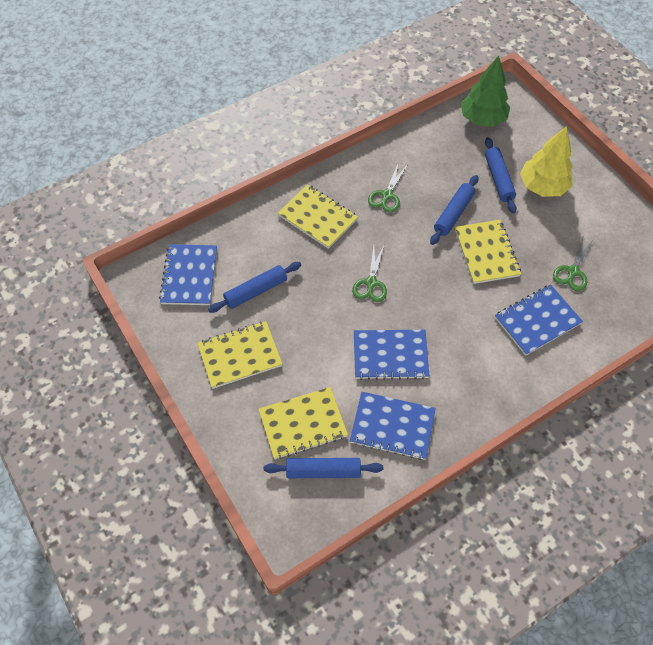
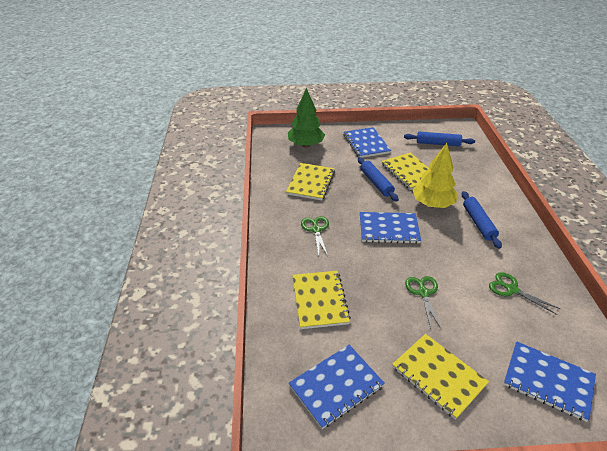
blue rolling pin: [208,262,301,313] [264,458,383,478] [430,175,478,245] [485,137,517,213] = 4 -> [358,157,399,202] [404,132,475,146] [461,191,502,249] = 3

